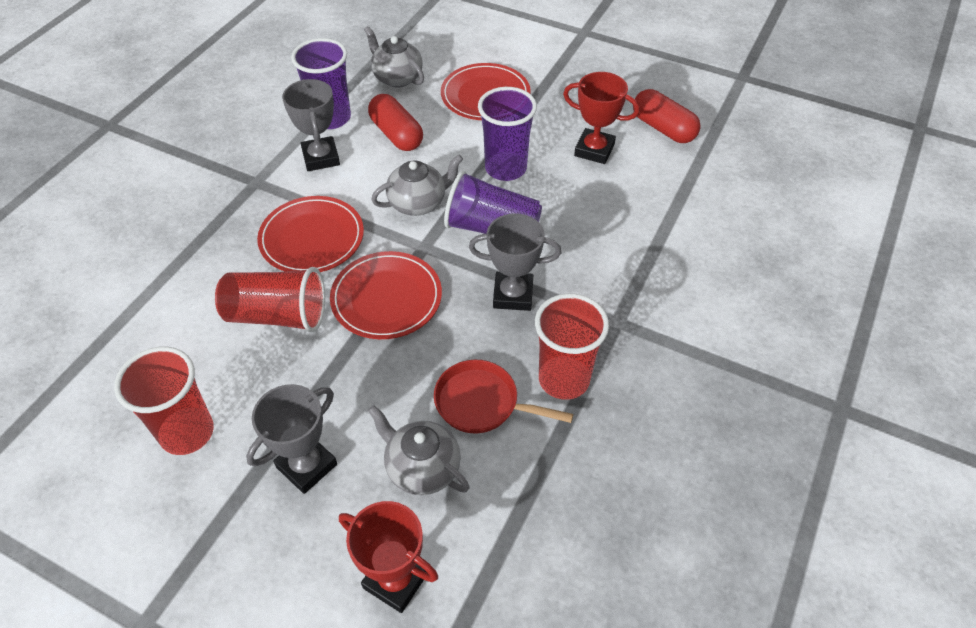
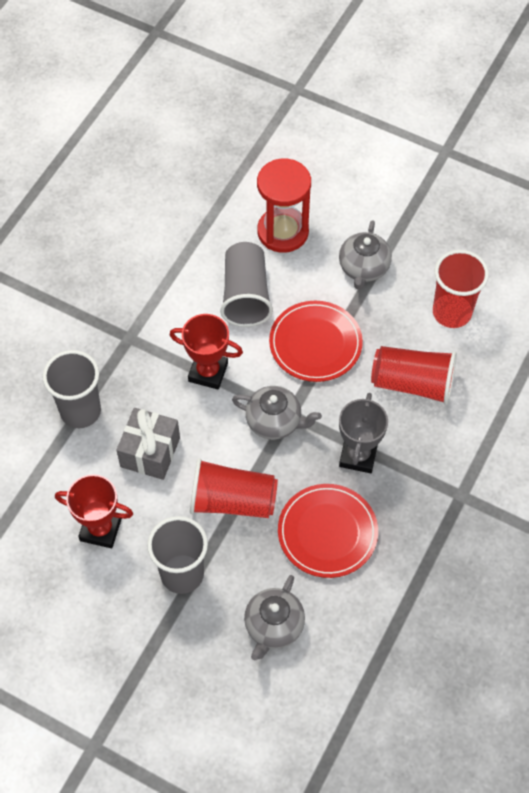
grey cup: none = 0 -> [43,350,101,428] [147,516,208,594] [220,242,273,327] = 3
grey gift: none = 0 -> [117,408,180,480] = 1
grey trophy: [246,384,337,494] [282,79,340,171] [469,213,561,311] = 3 -> [339,393,388,473] = 1
purple cup: [291,38,351,129] [444,171,542,234] [478,87,537,181] = 3 -> none = 0
red capsule: [368,94,423,151] [633,89,701,143] = 2 -> none = 0
red hourglass: none = 0 -> [257,159,311,253] = 1
red pan: [434,360,573,434] = 1 -> none = 0
red plate: [257,196,364,272] [330,251,442,339] [441,63,531,120] = 3 -> [269,301,363,382] [278,484,378,578] = 2

